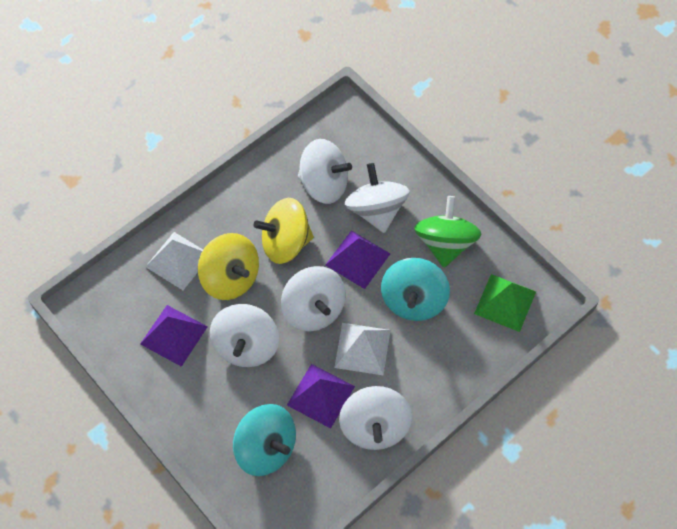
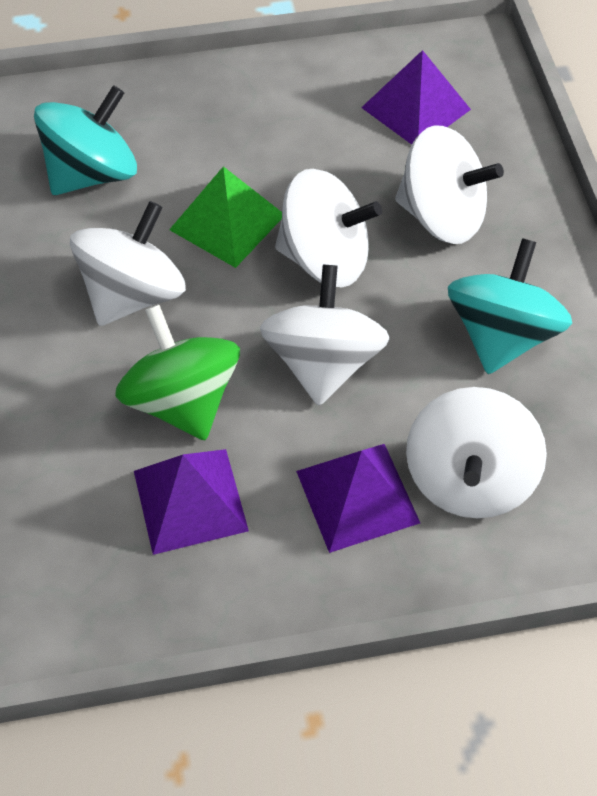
white pyramid: [145,232,203,290] [334,323,391,376] = 2 -> none = 0
yellow spinning top: [198,233,259,300] [254,198,314,264] = 2 -> none = 0

